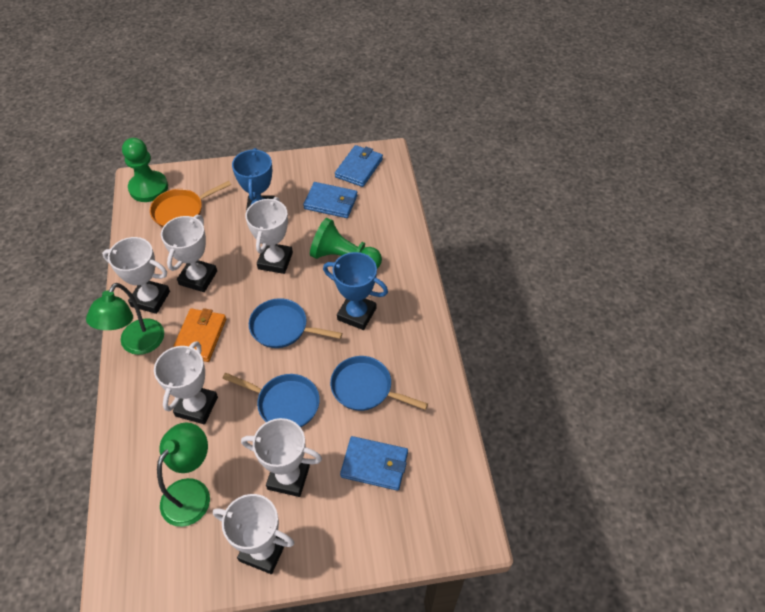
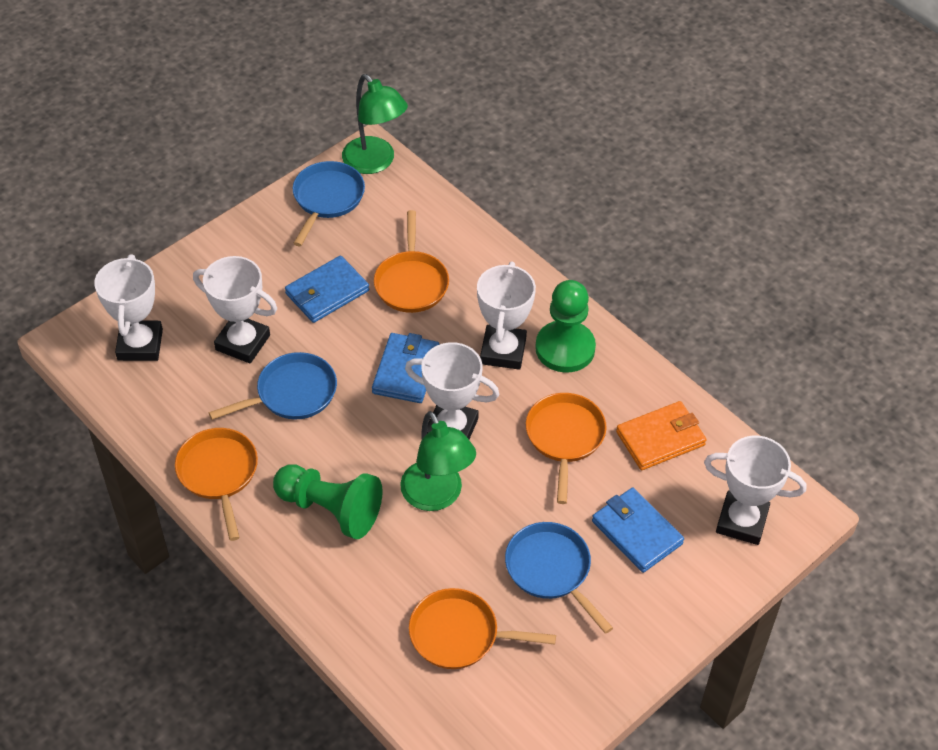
blue trophy: [232,148,275,211] [323,252,388,330] = 2 -> none = 0
orange pan: [150,181,231,227] = 1 -> [175,428,258,541] [374,210,449,313] [409,588,556,669] [526,393,607,504] = 4
white trophy: [102,237,170,314] [154,341,218,424] [161,215,217,292] [213,494,295,574] [241,418,322,497] [245,197,293,274] = 6 -> [94,254,163,361] [193,256,277,363] [405,342,499,439] [477,262,536,370] [704,436,806,545] = 5

